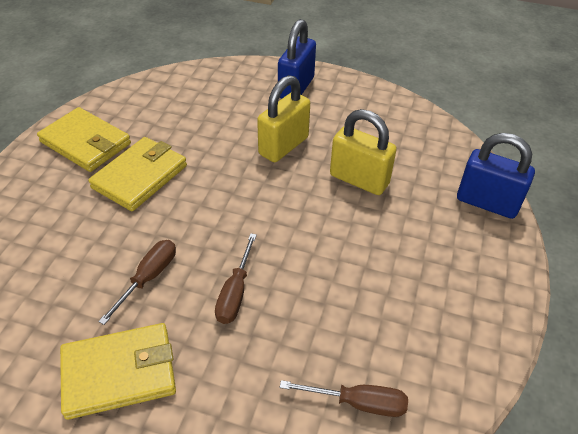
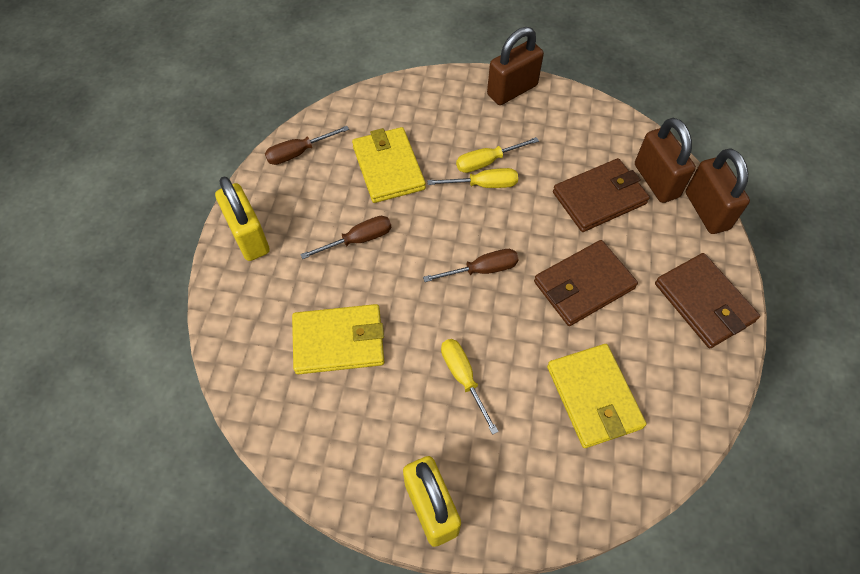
blue padlock: [278,19,316,98] [457,133,535,219] = 2 -> none = 0
brown padlock: none = 0 -> [487,27,544,105] [635,118,696,203] [686,148,750,234] = 3
brown wallet: none = 0 -> [534,240,638,326] [553,158,650,232] [655,253,760,348] = 3
yellow screwdriver: none = 0 -> [427,168,518,188] [441,339,499,435] [456,137,539,173] = 3

